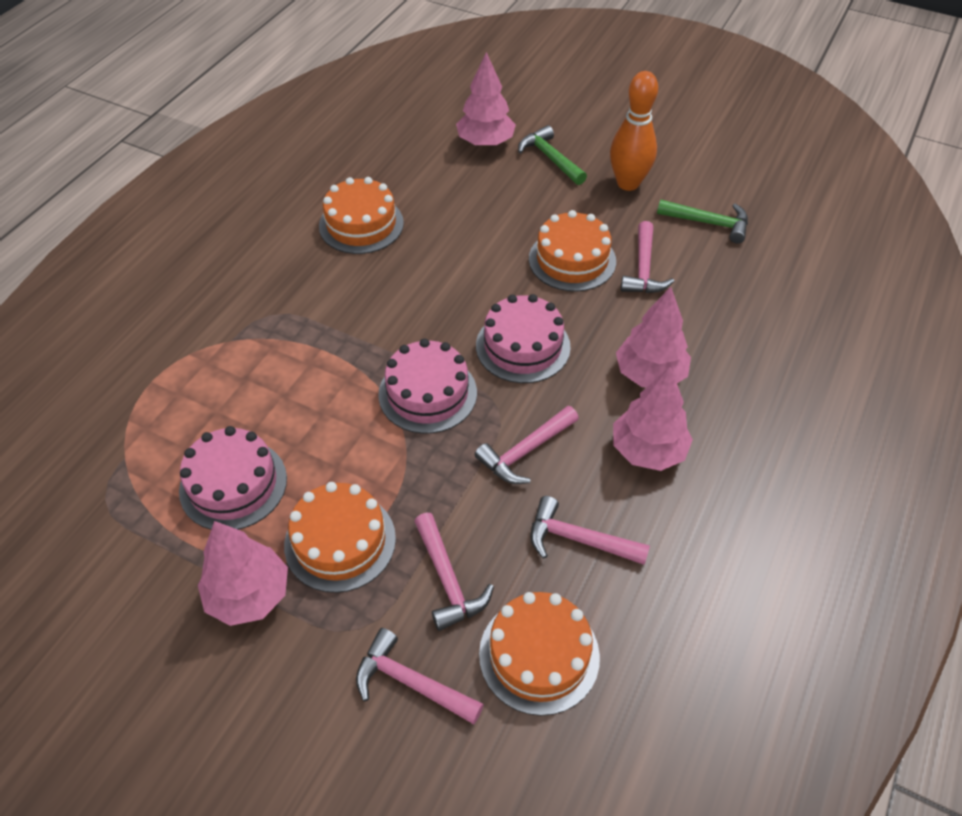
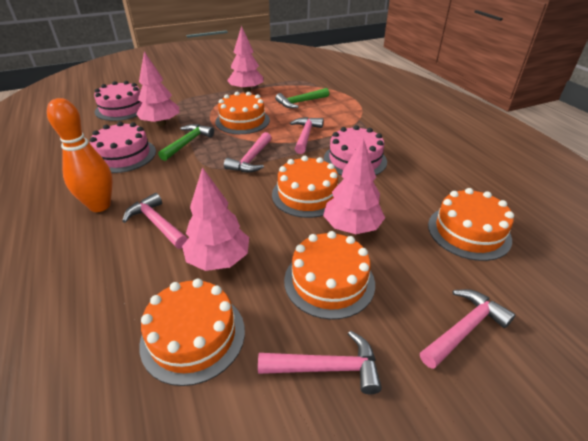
orange cake: [284,482,396,593] [319,177,404,254] [479,592,600,716] [529,210,616,292] = 4 -> [139,279,245,386] [215,92,270,134] [272,156,338,218] [284,231,375,320] [428,188,514,261] = 5

